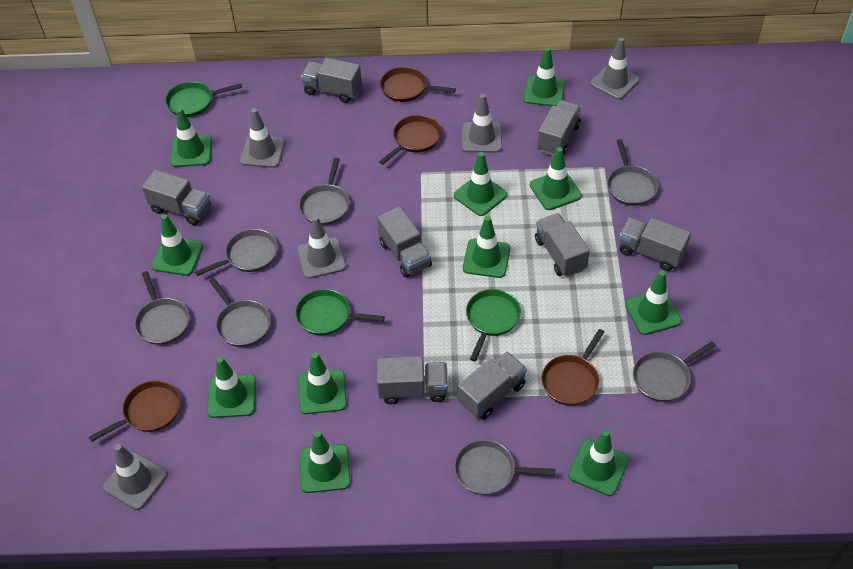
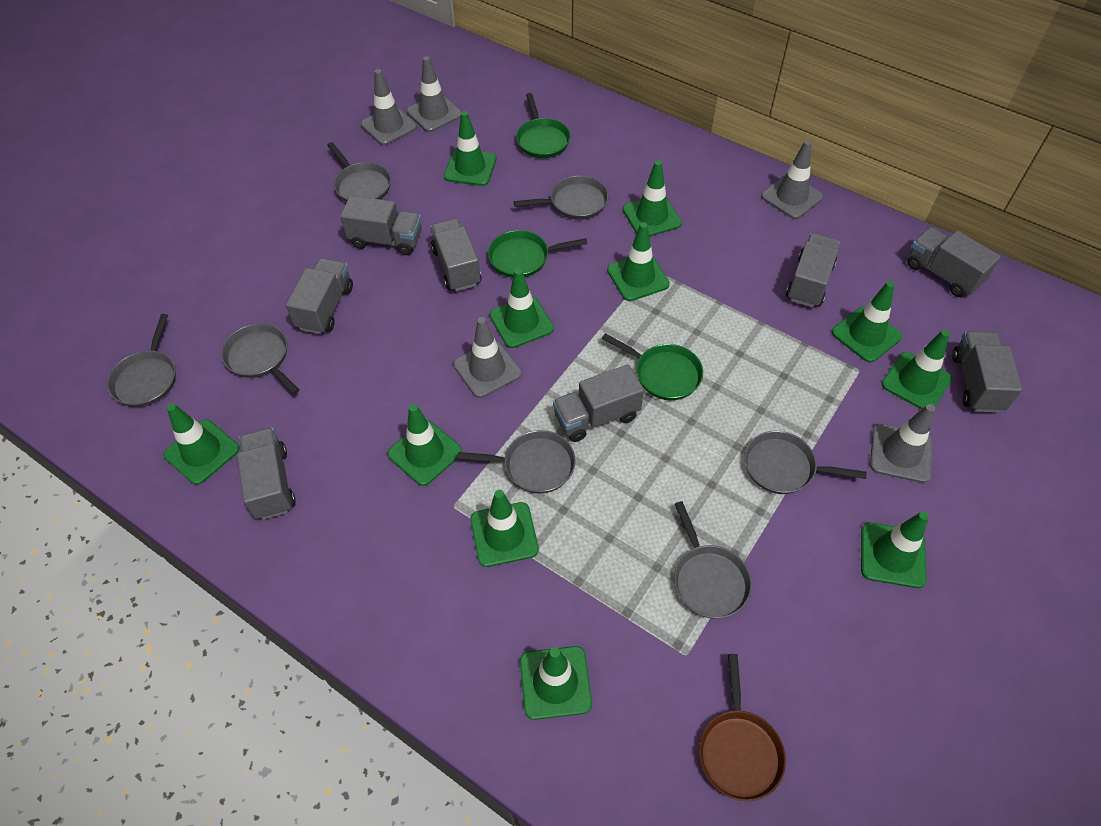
brown pan: [89,380,181,442] [379,115,442,165] [380,67,456,102] [541,329,604,406] = 4 -> [699,654,786,801] = 1

